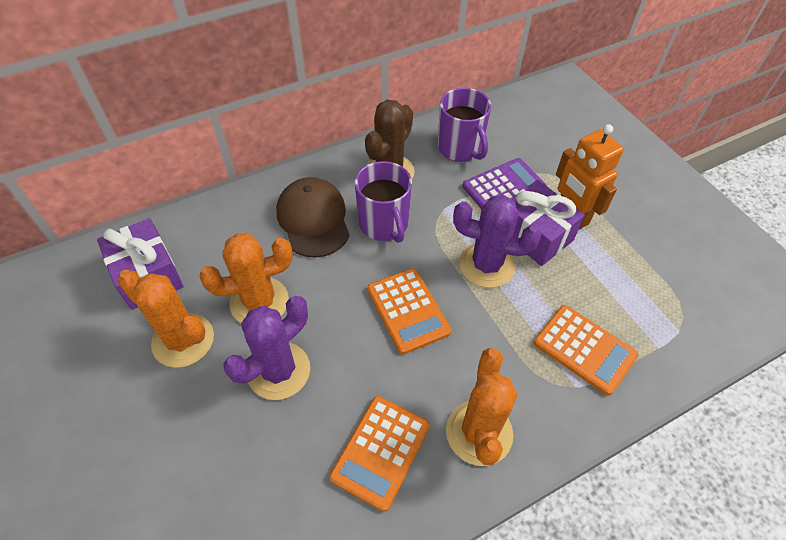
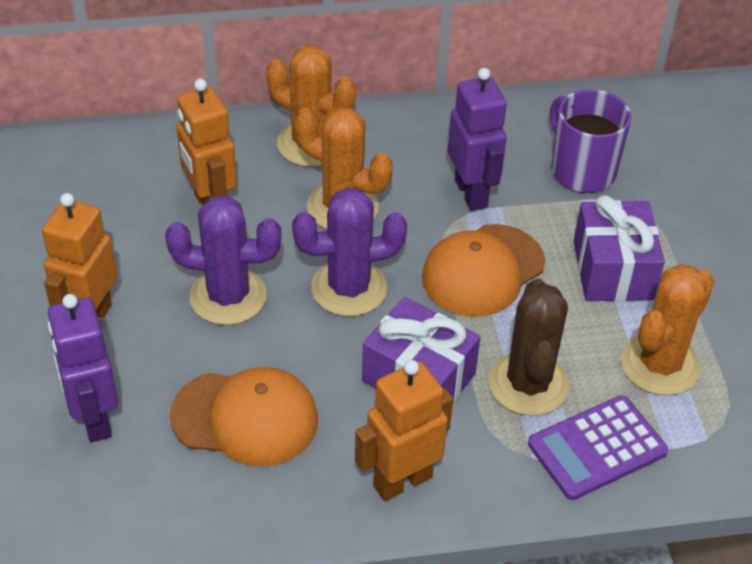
brown cap: [276,177,350,257] = 1 -> none = 0
orange calculator: [329,396,430,512] [367,268,452,355] [534,305,638,396] = 3 -> none = 0
orange cap: none = 0 -> [170,367,318,466] [422,224,545,317] = 2
orange robot: [556,124,624,229] = 1 -> [42,193,117,318] [177,79,237,204] [355,360,453,501] = 3
purple mug: [355,161,412,243] [438,88,491,162] = 2 -> [550,89,632,193] = 1
purple robot: none = 0 -> [47,294,118,442] [448,68,507,211] = 2

